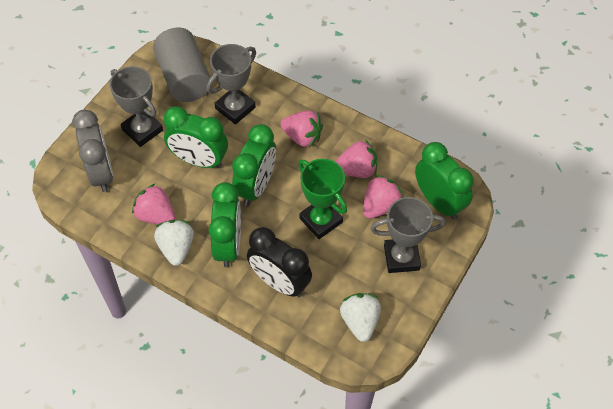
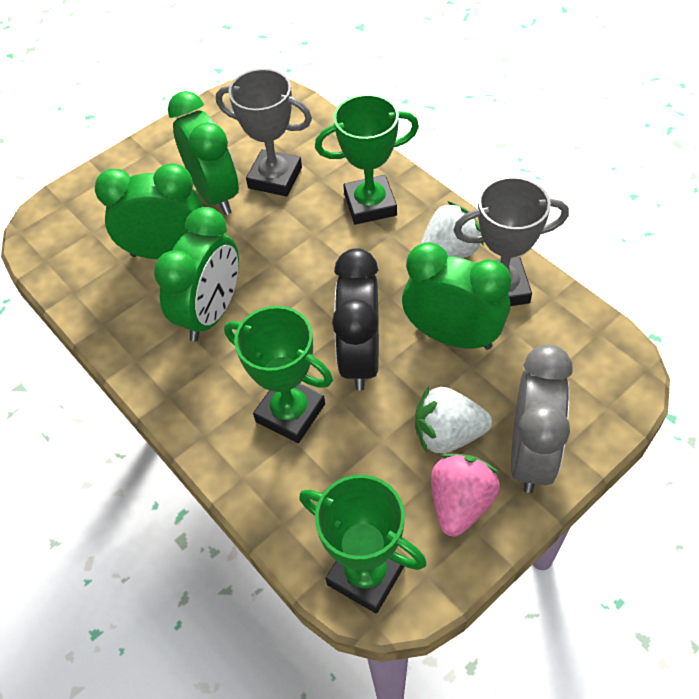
green trophy: [298,159,347,239] = 1 -> [224,306,333,443] [299,475,427,613] [315,94,419,225] = 3
grey cylinder: [153,27,211,102] = 1 -> none = 0
grey trophy: [110,66,163,147] [206,44,256,124] [371,197,446,273] = 3 -> [216,69,312,196] [453,177,569,306] = 2
pink strawberry: [132,183,176,225] [280,110,323,148] [335,139,377,178] [363,175,403,219] = 4 -> [431,454,500,537] = 1

